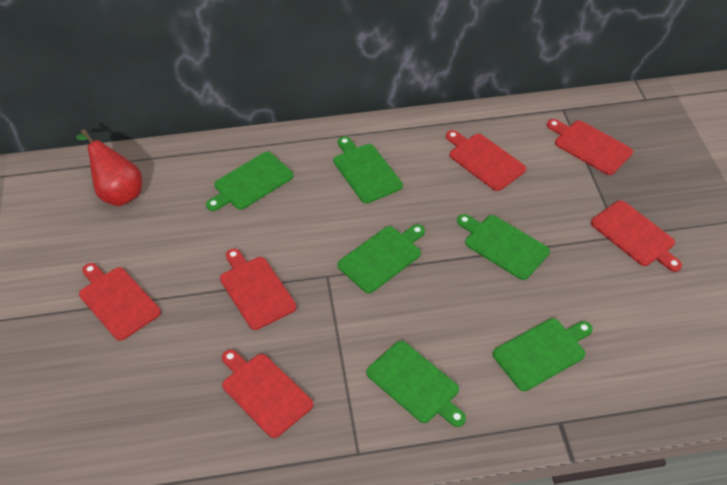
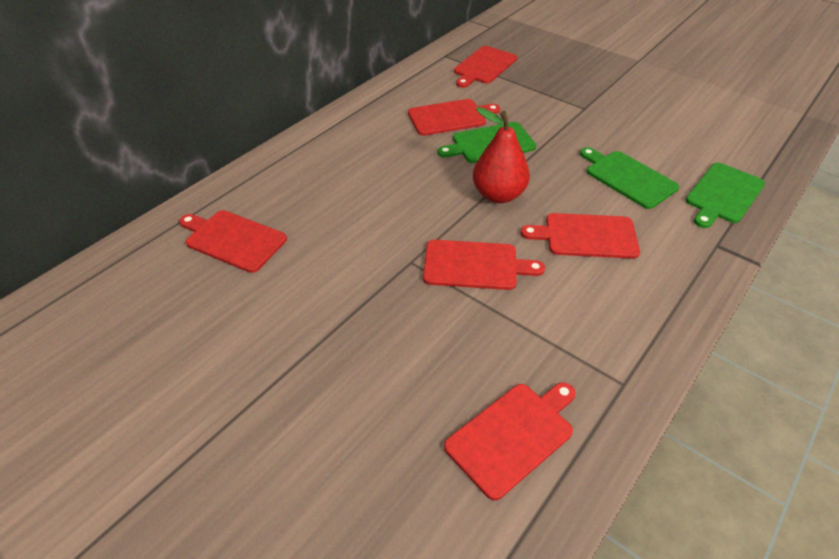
green cutting board: [206,152,294,211] [333,136,403,203] [337,224,425,293] [366,341,466,427] [457,214,550,280] [493,318,593,391] = 6 -> [437,122,536,163] [580,147,679,209] [686,163,765,228] = 3

